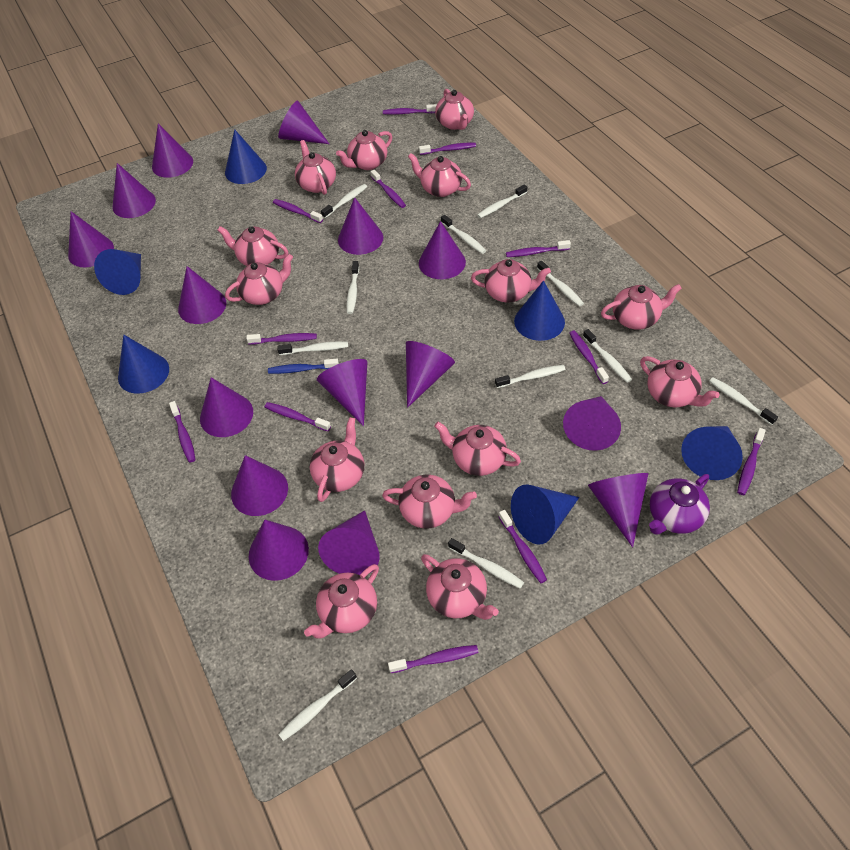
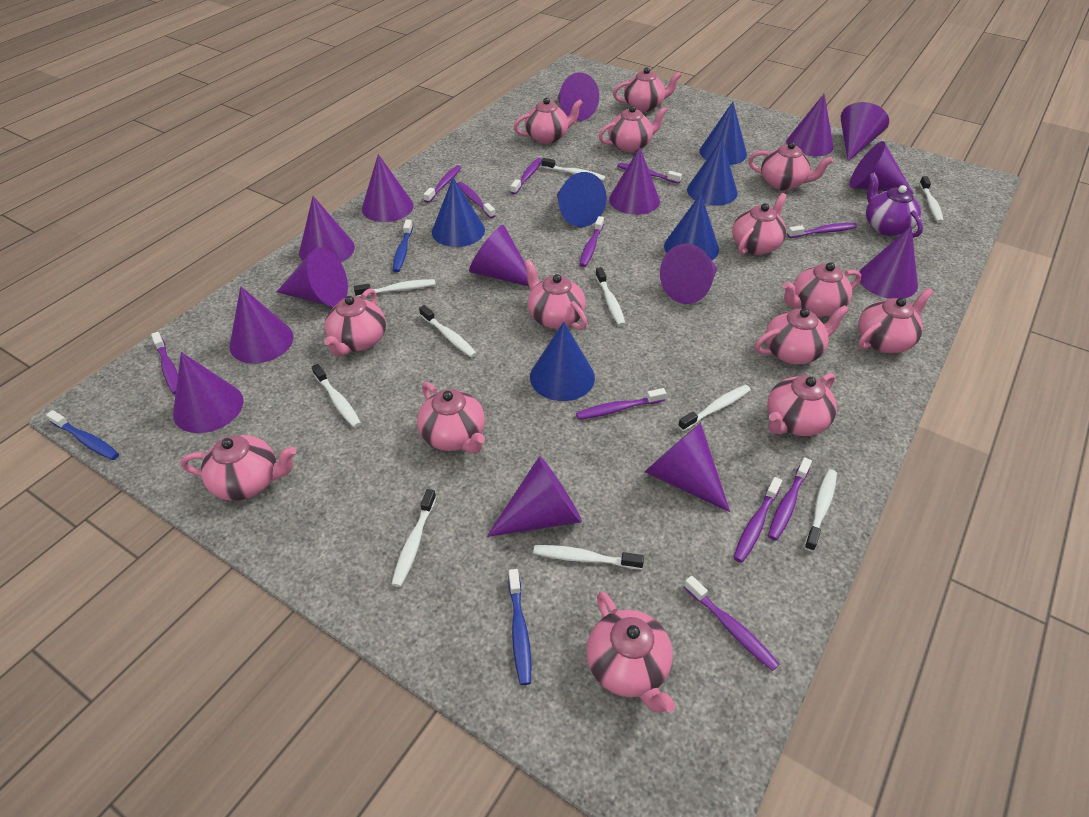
blue toothbrush: [268,359,339,374] = 1 -> [46,410,119,460] [393,220,413,272] [508,569,531,685] = 3
purple toothbrush: [169,401,196,462] [246,333,317,345] [264,402,331,431] [273,199,323,223] [370,170,406,208] [383,104,437,115] [388,645,478,673] [419,143,476,155] [499,510,547,583] [506,240,571,257] [569,331,609,384] [737,428,766,495] = 12 -> [151,332,178,395] [423,165,461,203] [457,182,496,218] [510,158,542,194] [576,388,667,420] [579,216,604,267] [617,163,682,184] [684,576,780,671] [733,477,782,563] [768,457,812,541] [787,223,857,238] = 11
white toothbrush: [277,341,348,355] [278,669,357,741] [321,184,367,218] [347,261,359,314] [441,215,486,254] [448,538,524,589] [477,184,527,218] [495,365,565,388] [537,261,584,307] [583,329,632,383] [709,377,778,425] = 11 -> [312,364,361,428] [354,279,436,297] [391,489,436,587] [419,305,477,358] [533,545,644,570] [542,158,605,181] [595,267,626,326] [678,385,751,431] [804,469,837,552] [919,176,944,223] = 10

